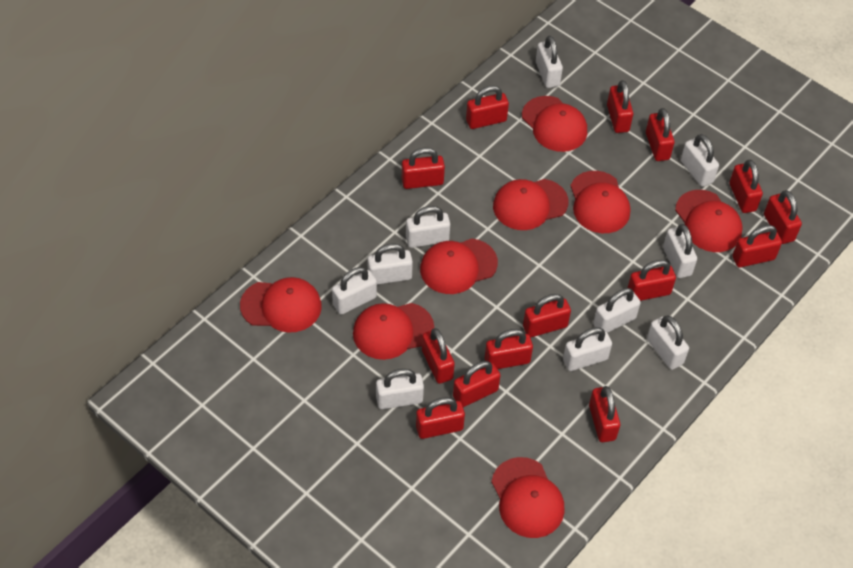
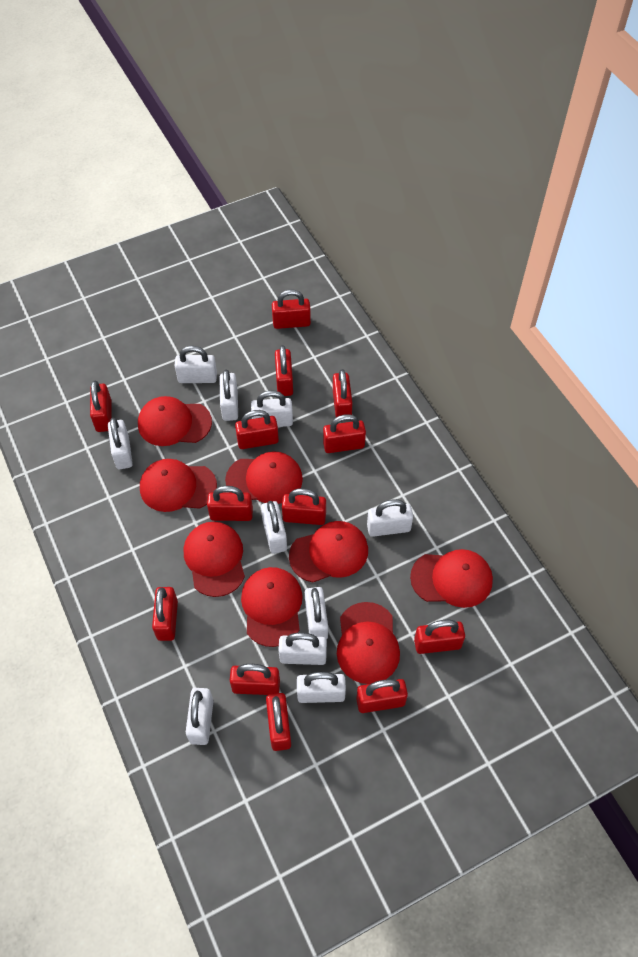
red padlock: [402,148,445,189] [416,397,465,439] [422,328,455,384] [453,361,501,407] [466,85,509,129] [485,329,533,369] [523,294,571,337] [589,386,620,442] [607,80,633,133] [628,260,676,301] [646,108,675,161] [729,160,763,213] [732,225,782,267] [764,190,802,244] = 14 -> [90,381,112,432] [152,587,178,641] [207,486,253,521] [230,664,280,695] [235,410,279,449] [266,693,291,751] [272,290,311,329] [275,345,293,396] [282,488,326,525] [323,414,366,453] [333,369,352,417] [356,679,408,713] [414,620,465,654] = 13

